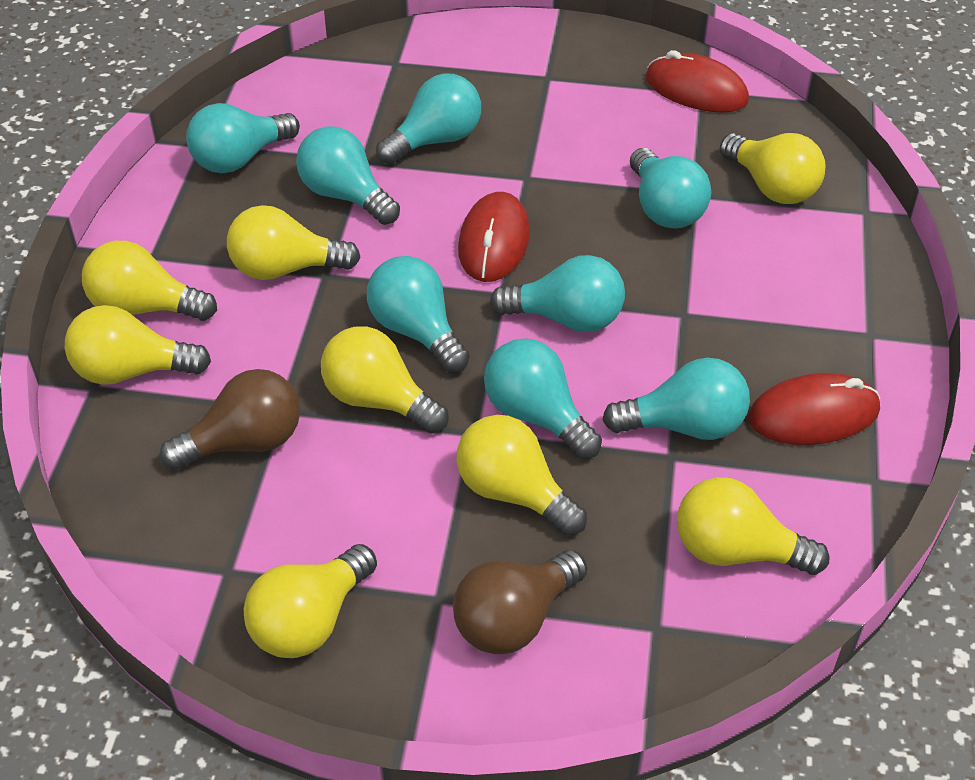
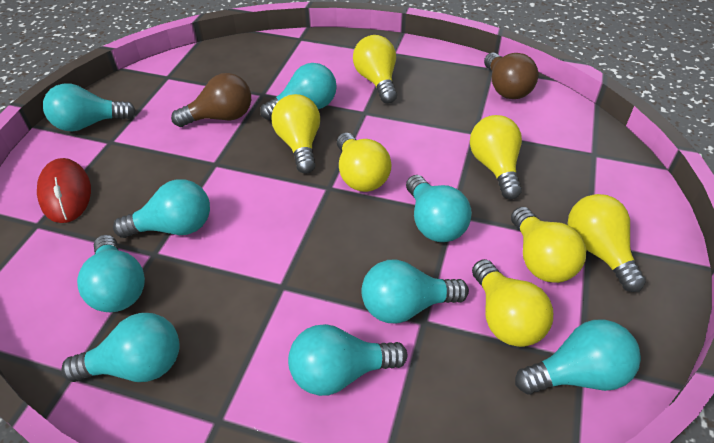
red mouse: [458,192,530,282] [645,50,749,112] [748,373,880,445] = 3 -> [37,158,91,223] = 1
turquoise light bulb: [186,103,300,173] [296,126,400,225] [367,256,470,373] [376,74,481,165] [484,338,602,459] [490,255,625,332] [602,358,750,440] [630,148,711,229] = 8 -> [43,83,136,132] [61,313,180,382] [77,235,145,312] [113,179,210,238] [260,63,337,120] [288,324,407,396] [361,259,469,323] [406,175,472,242] [515,320,641,395] = 9
yellow light bulb: [65,305,211,385] [82,241,217,321] [227,205,361,280] [244,544,377,658] [321,326,449,433] [456,415,587,536] [677,477,830,575] [720,133,825,204] = 8 -> [271,94,320,174] [337,133,391,192] [353,35,397,103] [470,115,522,199] [472,259,553,347] [511,207,586,283] [567,194,646,292] = 7

